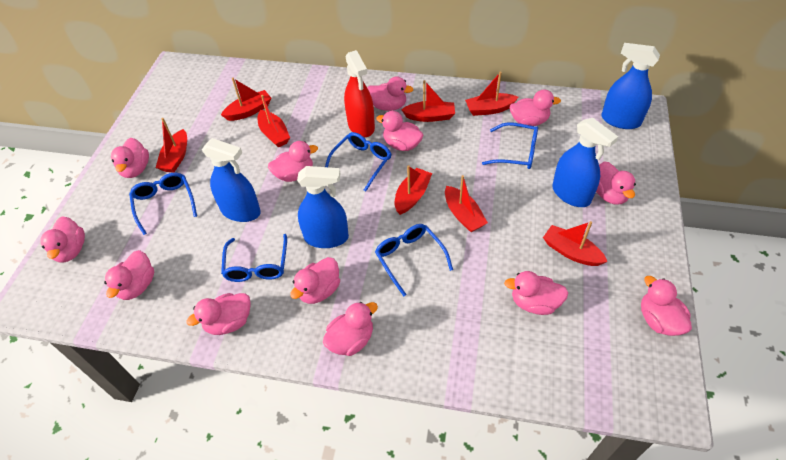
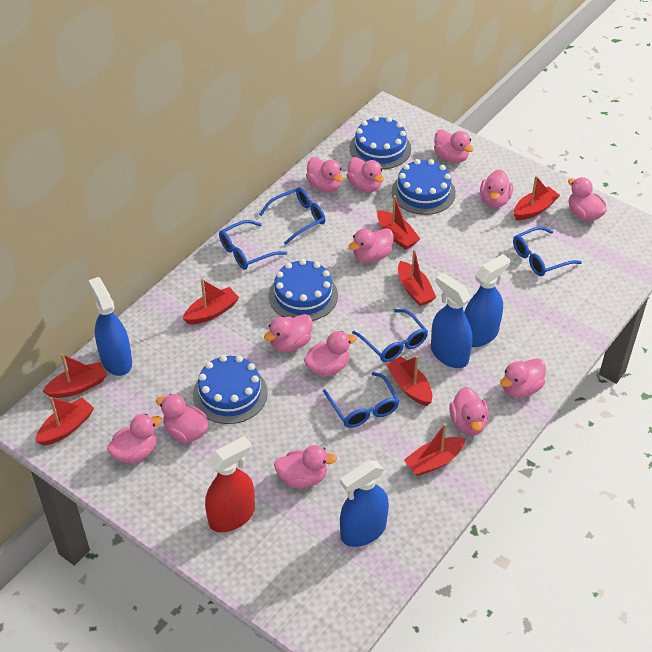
blue cake: none = 0 -> [193,355,268,424] [269,259,338,321] [350,116,411,169] [392,159,456,215] = 4

